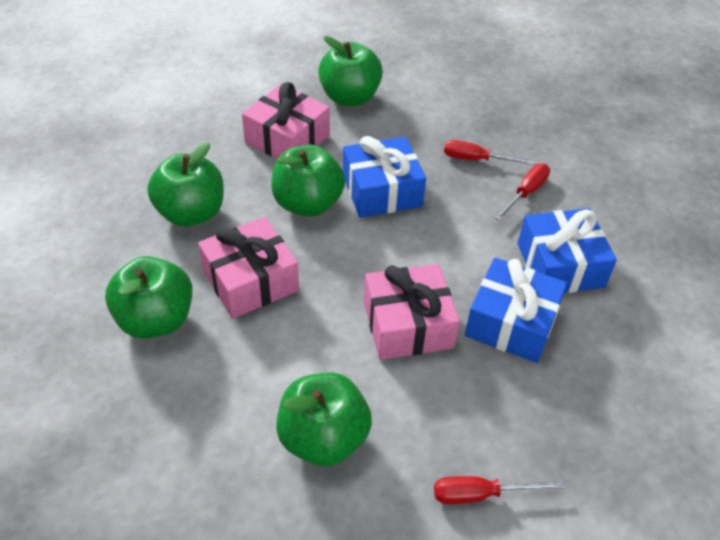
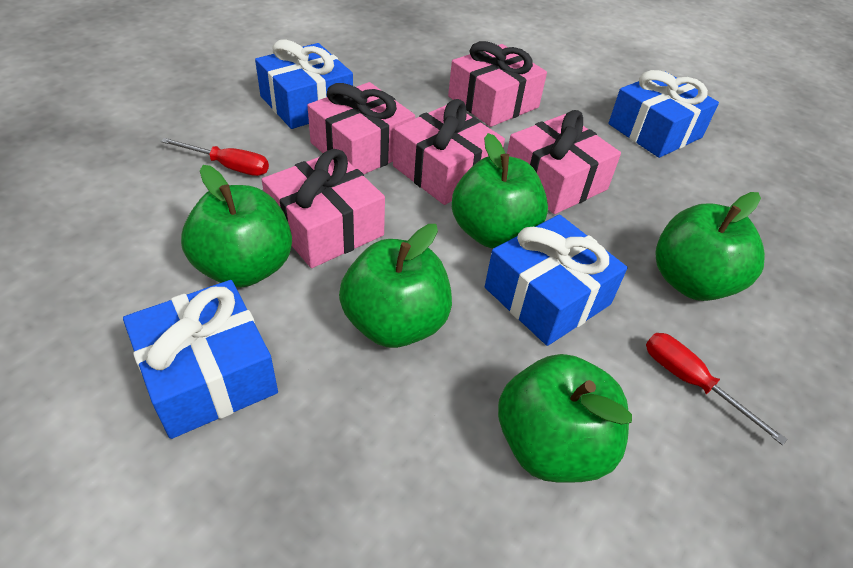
blue gift: [343,136,426,218] [465,258,567,363] [518,208,617,293] = 3 -> [123,280,278,439] [255,40,353,129] [485,214,628,346] [609,70,719,158] = 4
pink gift: [198,217,299,319] [242,82,330,159] [364,264,460,360] = 3 -> [262,149,385,268] [307,82,415,174] [393,99,505,205] [448,41,547,127] [507,110,621,214] = 5
red screwdriver: [434,476,564,504] [444,140,536,165] [495,164,550,221] = 3 -> [161,138,269,176] [646,333,788,445] = 2

